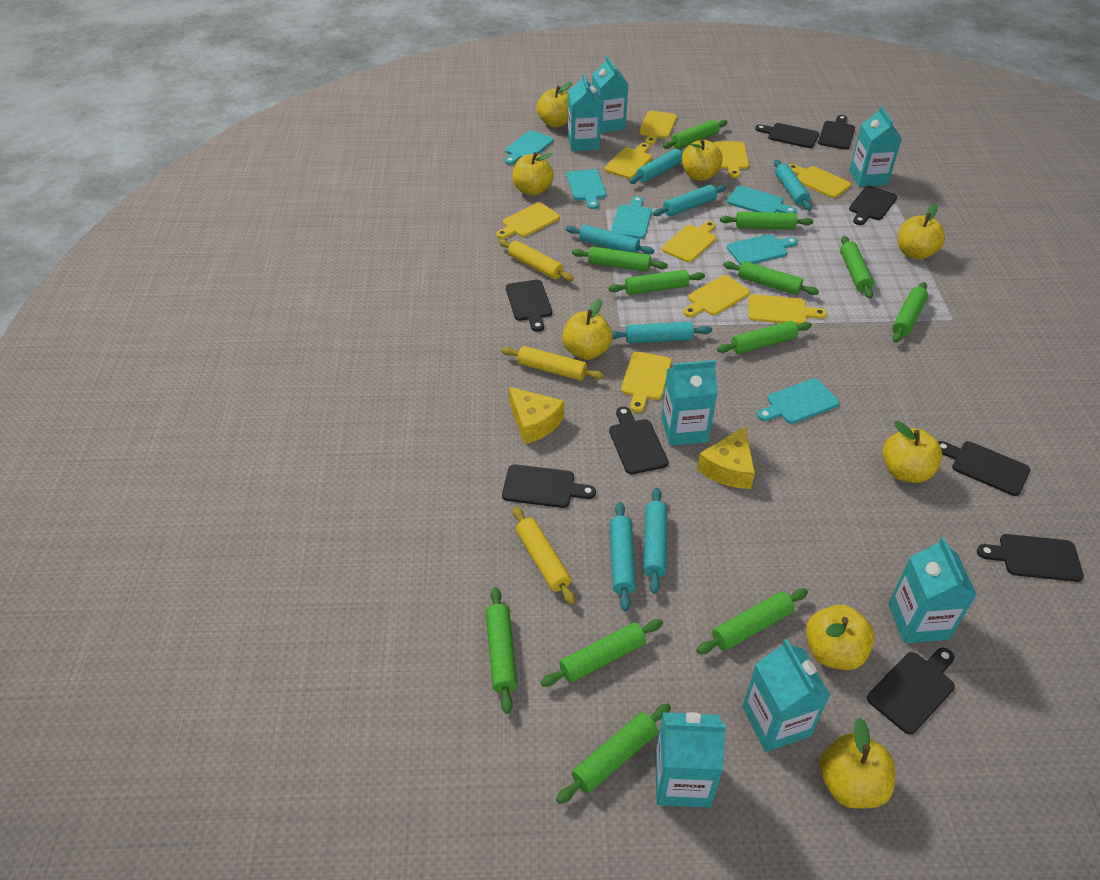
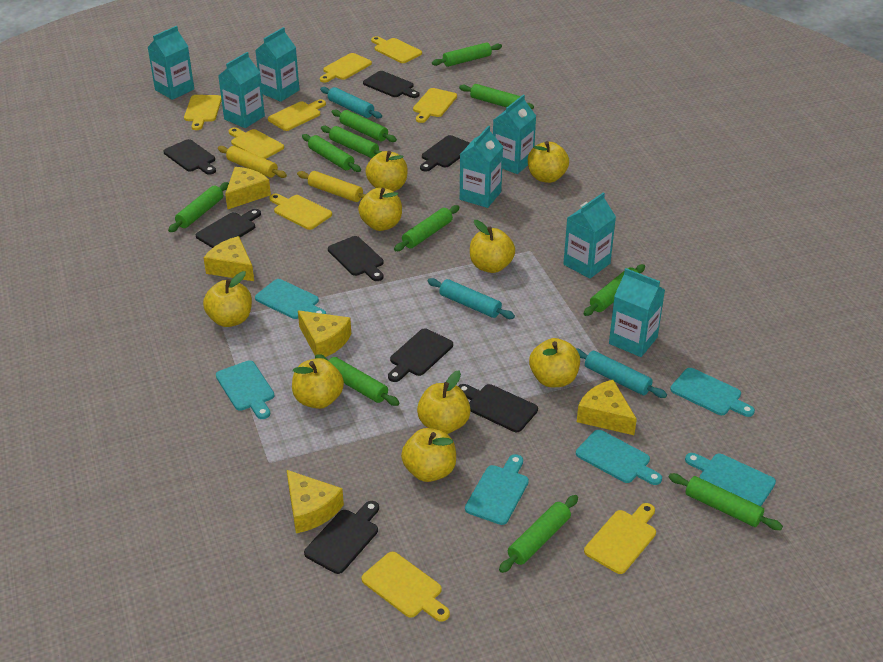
black cutting board: [502,464,596,508] [506,280,552,332] [609,406,668,474] [755,123,819,148] [818,115,855,150] [849,186,897,225] [867,648,955,734] [938,441,1030,496] [977,534,1084,582] = 9 -> [164,139,216,175] [196,209,261,248] [304,501,379,574] [328,236,384,281] [363,71,420,98] [388,329,453,382] [420,135,470,172] [458,384,538,432] = 8
green rolling pin: [486,587,518,714] [540,619,663,687] [556,703,671,804] [572,246,668,272] [609,269,705,295] [663,120,727,149] [697,589,808,654] [717,321,812,354] [720,212,813,230] [723,261,819,295] [840,236,874,299] [892,282,928,343] = 12 -> [168,182,229,232] [302,134,361,172] [315,354,400,406] [321,126,382,158] [332,109,397,142] [394,205,460,251] [432,42,502,67] [459,84,534,109] [499,495,578,573] [584,264,645,316] [669,473,783,530] = 11
turquoise rolling pin: [566,225,655,254] [610,502,636,612] [612,322,712,343] [629,148,685,184] [644,488,667,594] [653,185,727,216] [774,160,812,210] = 7 -> [320,87,382,119] [427,278,515,319] [576,348,667,398] = 3
yellow apple: [512,152,554,196] [537,82,572,127] [563,298,613,360] [682,139,723,181] [806,605,875,670] [819,718,895,809] [883,421,942,483] [898,204,945,260] = 8 -> [203,271,252,327] [292,358,344,409] [358,188,402,231] [366,151,408,191] [401,428,456,482] [417,370,471,434] [470,220,515,273] [528,141,569,183] [529,338,580,387] = 9
yellow cheese: [509,387,564,444] [697,427,755,489] = 2 -> [204,236,254,281] [225,167,271,210] [287,470,344,533] [298,311,351,357] [577,380,637,435] = 5
yellow rolling pin: [499,239,574,281] [501,346,604,381] [513,507,575,605] = 3 -> [218,146,287,178] [297,171,366,202] = 2

